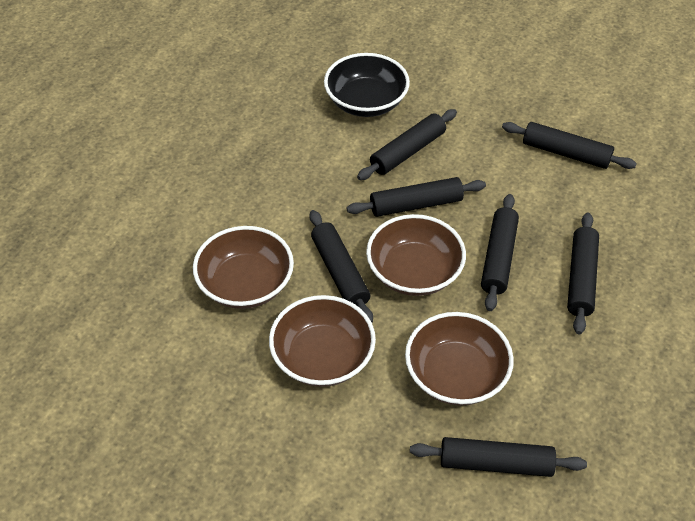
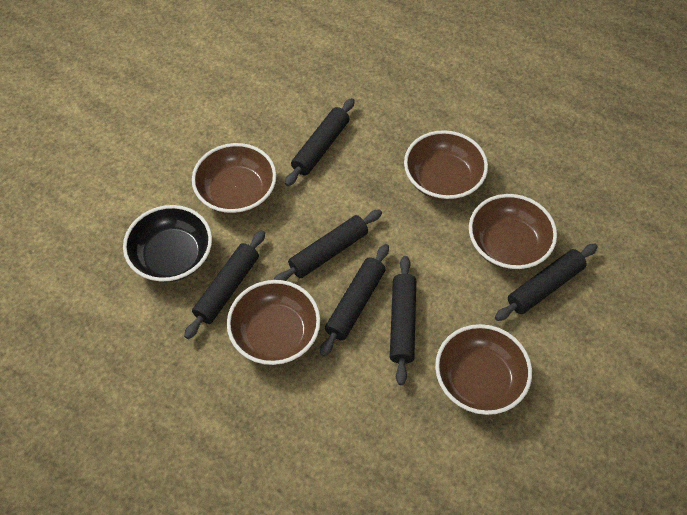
black rolling pin: [309,210,373,323] [347,177,486,217] [357,109,457,180] [410,437,587,477] [481,194,519,311] [502,122,637,169] [567,213,599,334] = 7 -> [184,230,265,339] [274,209,382,281] [285,98,355,186] [320,244,389,357] [390,256,416,385] [495,244,598,321] = 6
brown bowl: [193,226,294,309] [269,295,376,387] [366,214,466,296] [405,312,514,406] = 4 -> [192,143,276,215] [227,280,320,365] [404,130,488,201] [435,324,532,415] [469,194,557,270] = 5

